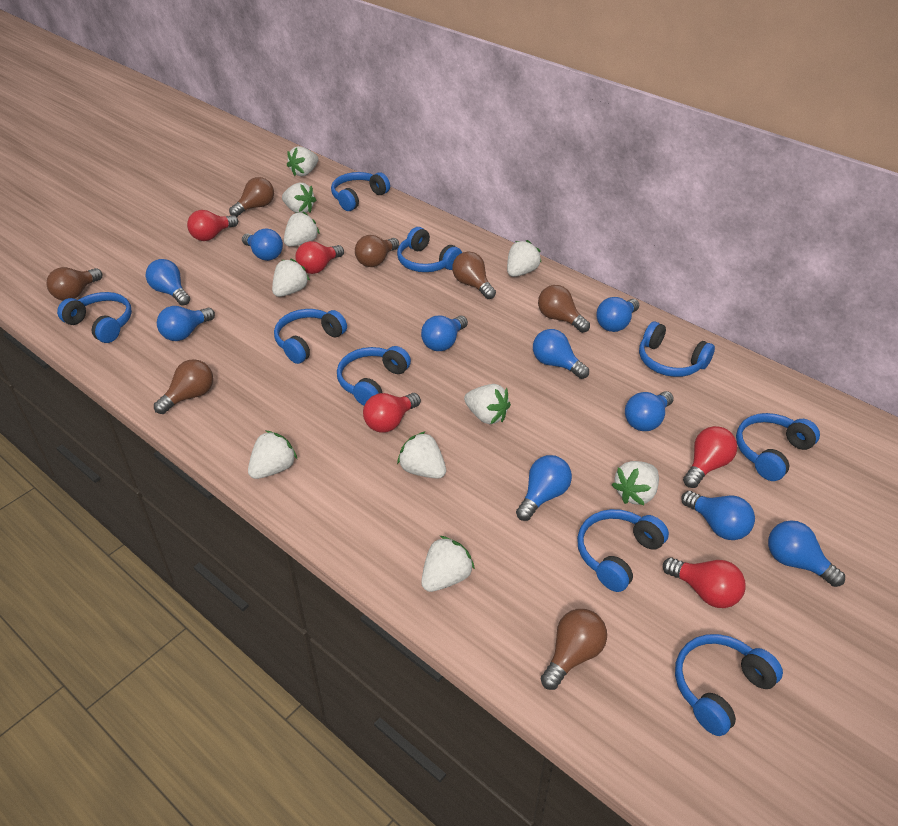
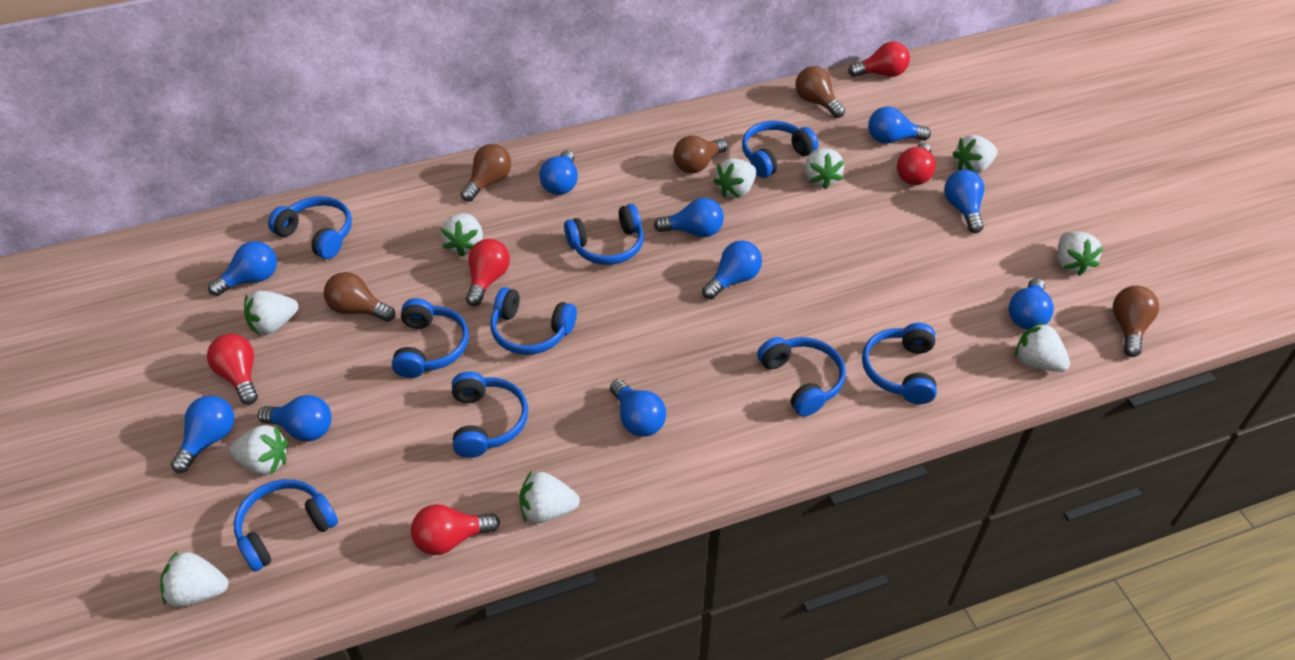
brown light bulb: [47,267,102,301] [154,359,213,414] [229,177,274,217] [355,235,399,267] [452,251,496,299] [538,285,590,333] [541,609,607,690] = 7 -> [324,272,395,322] [461,144,511,202] [673,136,728,173] [795,66,845,118] [1113,286,1159,357] = 5

